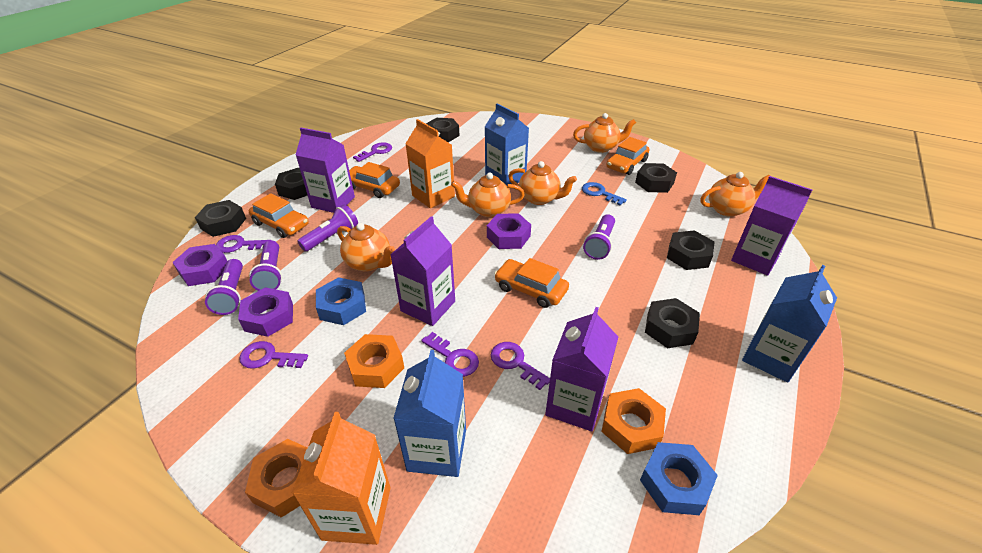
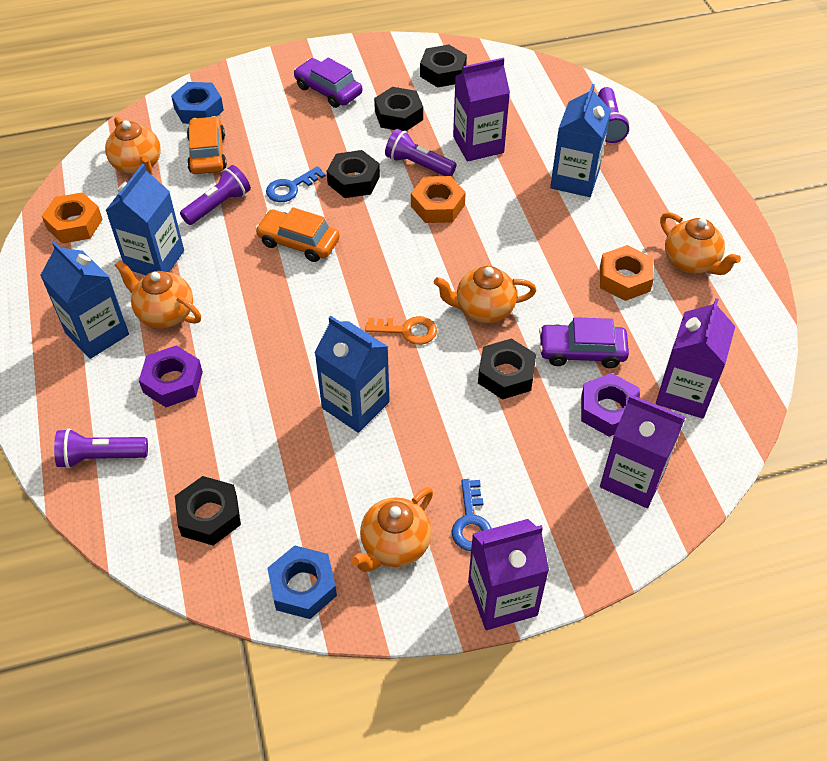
black nut: [195,200,246,237] [275,168,308,200] [426,118,459,142] [635,163,677,193] [645,298,700,348] [667,230,715,270] = 6 -> [175,476,241,546] [327,150,380,198] [374,87,423,131] [420,45,467,87] [478,338,536,400] = 5
blue carton: [393,350,466,477] [485,103,529,185] [742,265,837,383] = 3 -> [40,241,129,359] [105,164,184,275] [315,316,390,433] [550,84,611,197] = 4
blue key: [582,182,627,205] = 1 -> [266,166,325,202] [452,479,492,551] = 2
orange car: [249,193,309,238] [349,162,400,198] [494,258,569,308] [606,137,649,175] = 4 -> [187,116,227,174] [255,207,340,262] = 2
orange carton: [292,412,391,545] [405,119,455,208] = 2 -> none = 0
orange key: none = 0 -> [365,316,437,345] = 1
purple car: none = 0 -> [294,58,362,108] [539,317,629,368] = 2
purple key: [216,235,270,253] [239,341,308,369] [353,142,392,162] [421,332,479,377] [491,342,550,390] = 5 -> none = 0
purple nut: [172,244,227,286] [238,287,293,337] [487,213,531,249] = 3 -> [139,345,203,407] [581,373,640,437] = 2

